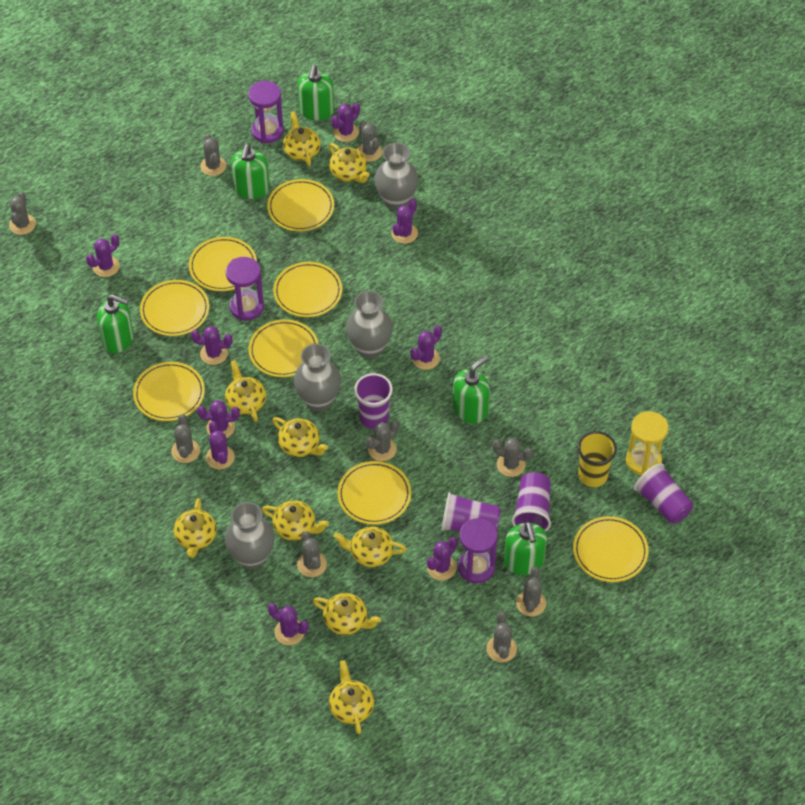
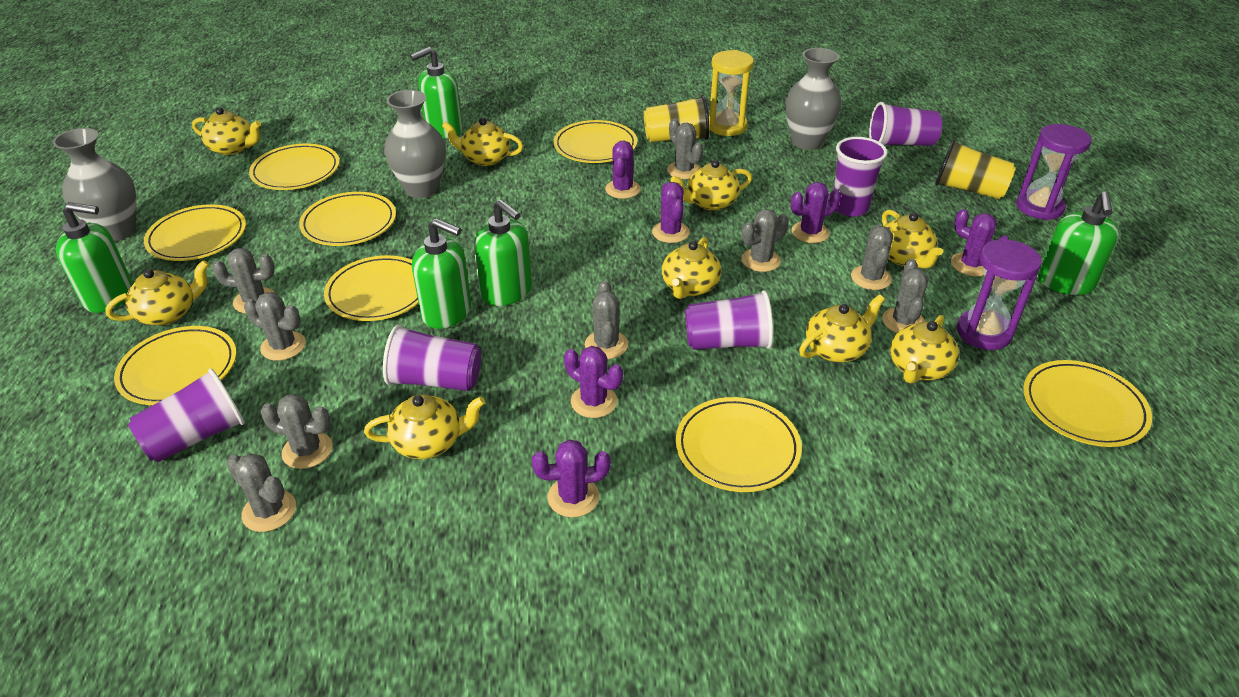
grey vase: [225,502,275,569] [294,344,341,412] [346,291,393,359] [374,142,418,211] = 4 -> [53,128,136,241] [384,90,446,198] [785,48,842,150] = 3
purple cactus: [86,234,120,277] [191,326,233,365] [197,400,240,438] [206,421,235,469] [268,603,309,645] [331,103,360,142] [391,199,418,244] [410,326,442,370] [427,537,458,580] = 9 -> [532,439,611,517] [564,346,623,418] [605,141,641,199] [652,182,690,243] [791,182,841,243] [951,209,1009,277] = 6
purple cup: [354,373,393,429] [441,492,501,531] [512,472,551,532] [634,463,693,524] = 4 -> [128,368,245,463] [383,325,481,391] [685,290,773,350] [834,137,888,217] [869,102,942,146] = 5
purple hourglass: [226,257,264,321] [248,81,284,143] [458,518,498,583] = 3 -> [957,238,1042,350] [1016,124,1091,220] = 2
yellow cup: [578,431,617,487] = 1 -> [644,95,709,142] [935,140,1016,199] = 2

